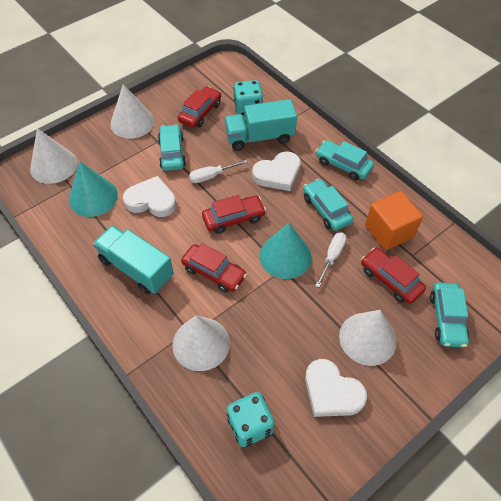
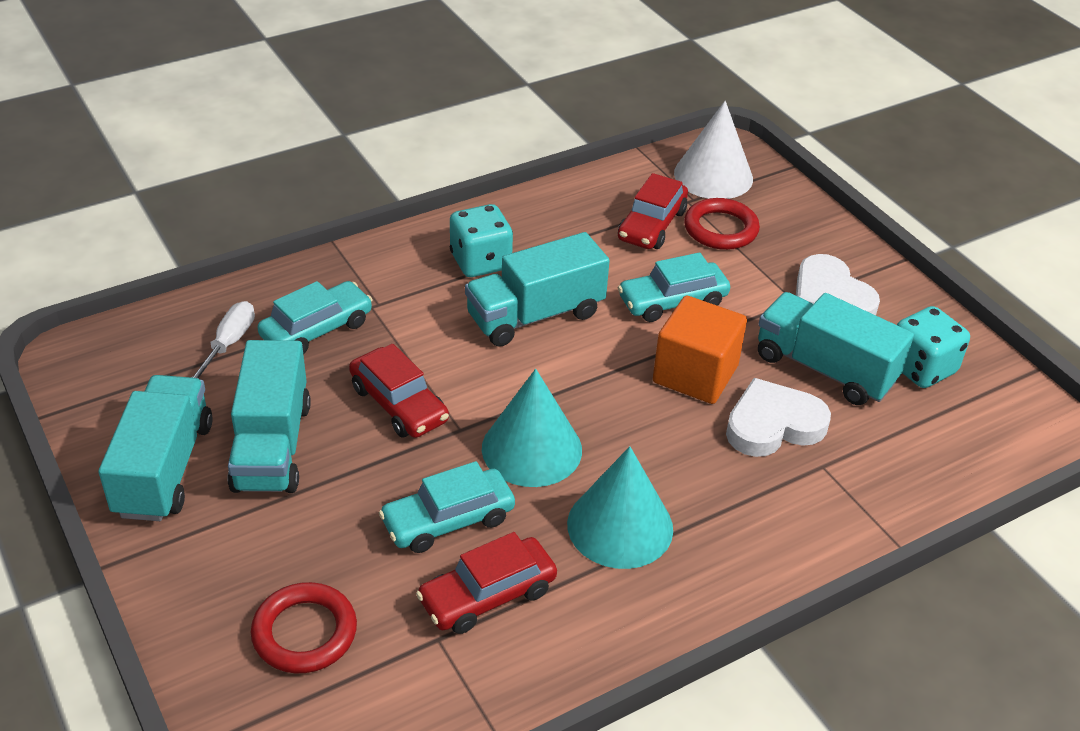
red car: [178,86,221,128] [181,243,247,293] [202,195,266,234] [361,247,426,304] = 4 -> [349,344,449,438] [416,532,557,634] [618,173,688,249] = 3
red ring: none = 0 -> [251,582,357,673] [684,198,760,250] = 2
turquoise car: [158,124,186,171] [303,179,353,231] [316,140,374,181] [430,282,469,347] = 4 -> [257,281,373,354] [379,461,515,553] [618,252,730,322] = 3
turquoise truck: [93,225,174,294] [224,99,297,151] = 2 -> [98,375,213,521] [228,340,311,493] [465,232,610,347] [758,292,914,405] = 4
white cone: [30,128,78,184] [110,84,155,139] [172,315,230,371] [339,310,397,366] = 4 -> [674,101,753,199] = 1
white heart: [123,176,176,217] [252,152,301,191] [305,359,367,417] = 3 -> [726,378,831,457] [796,254,880,315] = 2
white screwdriver: [189,160,248,183] [315,232,347,287] = 2 -> [191,301,255,379] = 1

